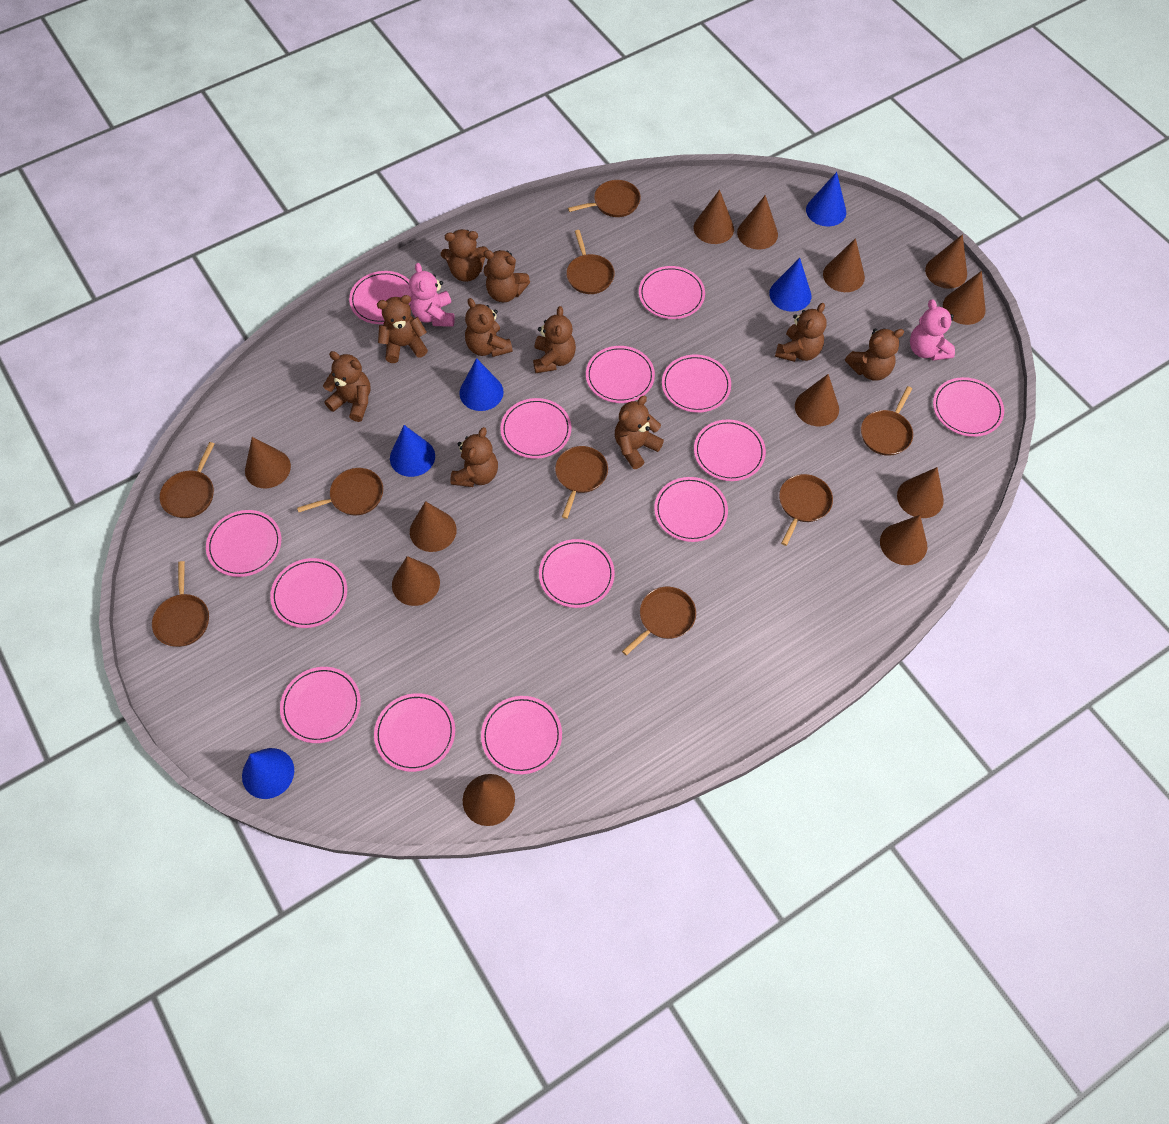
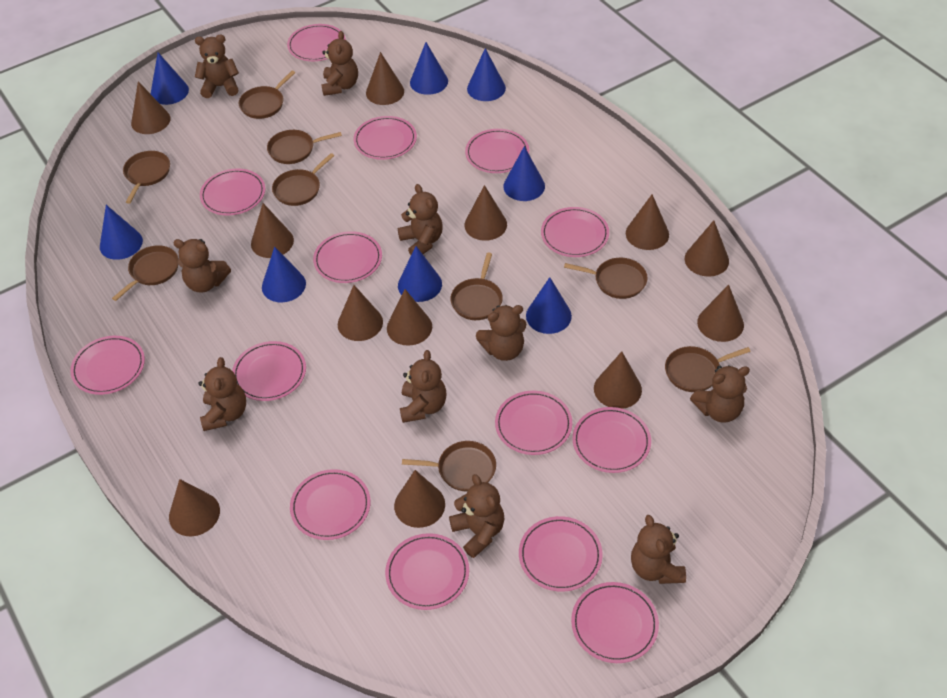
blue cone: [242,748,294,799] [390,425,435,477] [459,358,504,411] [769,258,811,312] [806,172,846,227] = 5 -> [100,205,143,260] [151,53,189,105] [262,247,306,302] [398,246,442,302] [410,42,448,95] [467,48,506,101] [503,146,545,201] [526,277,572,334] = 8
pink teddy bear: [409,263,455,327] [910,299,955,361] = 2 -> none = 0

